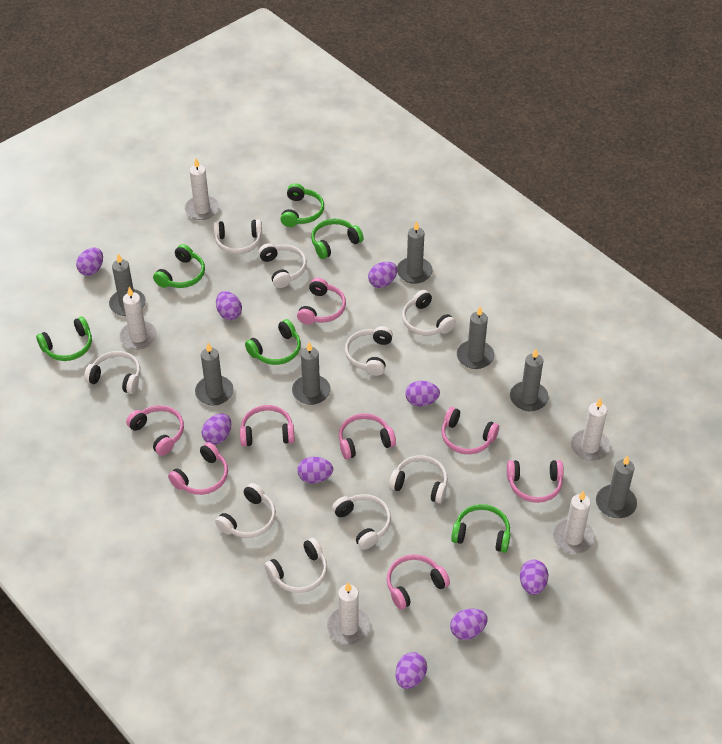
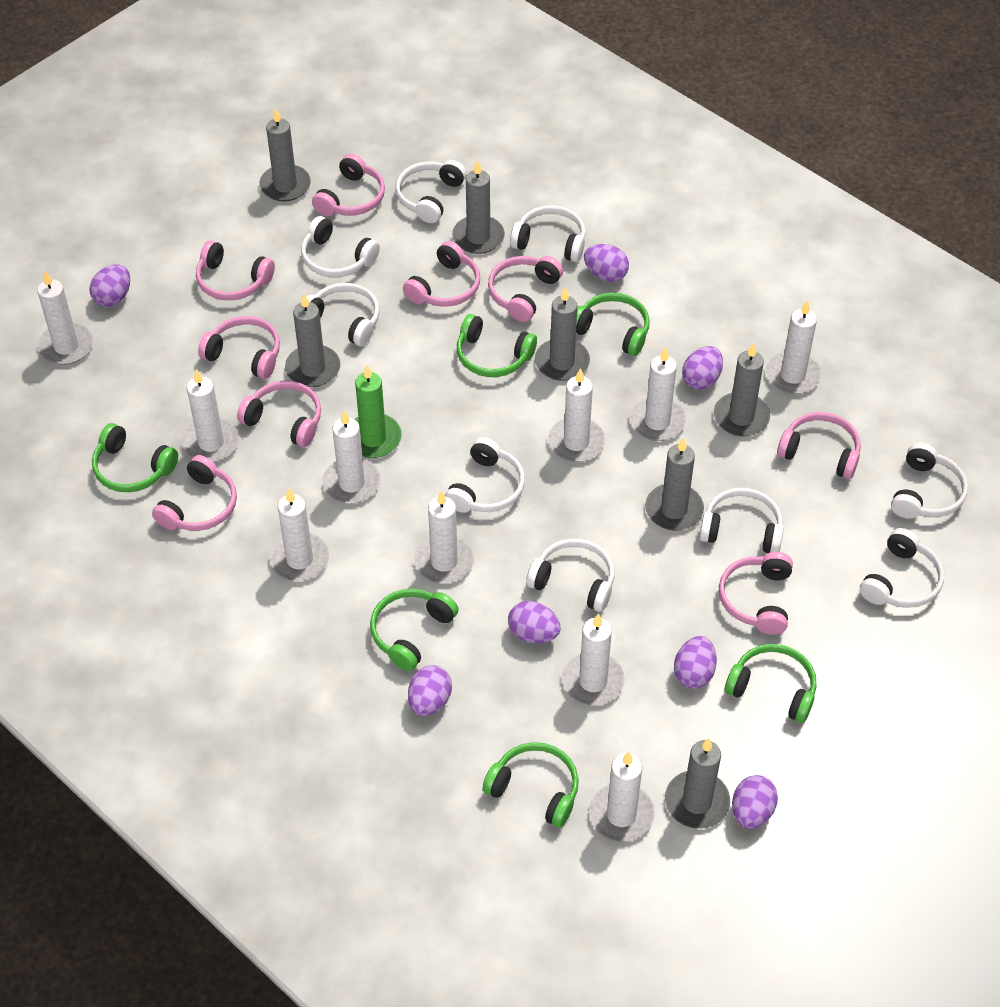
green candle: none = 0 -> [355,365,402,458] = 1
pink headphones: [126,405,184,456] [168,442,228,495] [240,405,295,447] [297,278,346,325] [339,413,396,459] [387,554,450,610] [442,407,499,454] [507,460,564,503] = 8 -> [152,455,237,531] [196,240,275,300] [198,316,280,379] [237,380,321,447] [312,154,385,216] [403,241,480,307] [488,256,563,322] [719,552,793,635] [777,412,861,479] = 9
purple egg: [76,248,103,276] [201,414,231,445] [216,291,242,320] [297,457,333,484] [368,262,397,288] [396,652,427,689] [405,381,440,407] [450,609,488,640] [520,560,548,595] = 9 -> [89,264,130,307] [408,665,452,716] [508,601,561,643] [584,244,629,282] [674,636,717,689] [682,346,723,390] [732,775,778,829] = 7
white candle: [119,287,157,350] [185,159,219,220] [327,583,371,645] [553,491,595,554] [571,398,611,461] = 5 -> [37,271,93,365] [182,369,239,462] [269,489,329,581] [323,411,381,504] [414,491,474,583] [548,368,605,462] [562,613,625,706] [589,752,655,842] [630,347,686,441] [766,300,821,394] = 10

